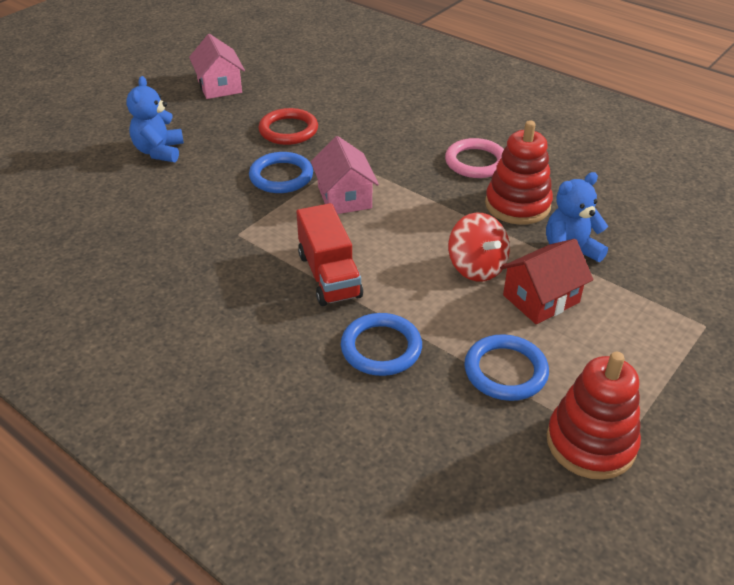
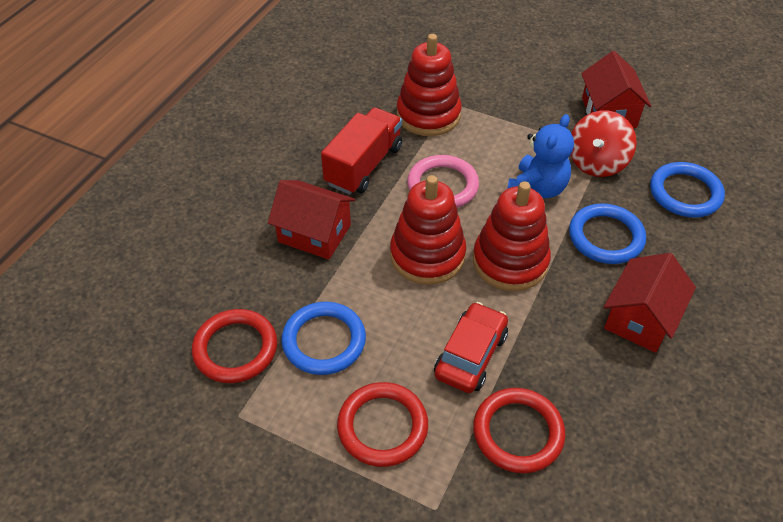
blue teddy bear: [126,76,184,162] [546,172,608,262] = 2 -> [507,114,574,198] = 1
pink house: [189,34,245,99] [311,136,379,214] = 2 -> none = 0
red car: none = 0 -> [434,302,508,393] = 1
red house: [500,239,593,324] = 1 -> [268,180,355,260] [581,51,651,128] [604,253,696,353] = 3
red ring: [258,108,318,145] = 1 -> [192,309,277,383] [337,382,428,467] [473,388,566,473] = 3
red stacking toy: [485,120,553,225] [547,352,641,480] = 2 -> [390,175,466,285] [397,34,462,136] [473,181,551,291] = 3

